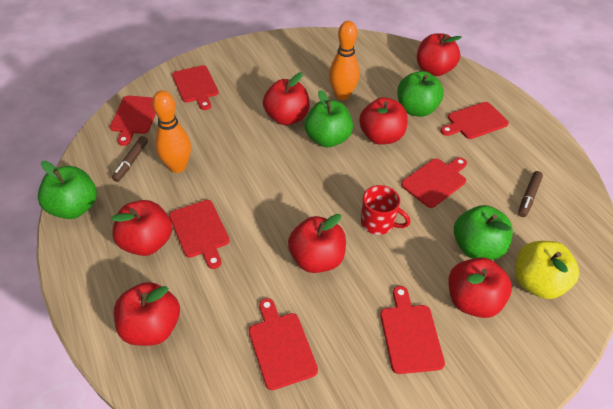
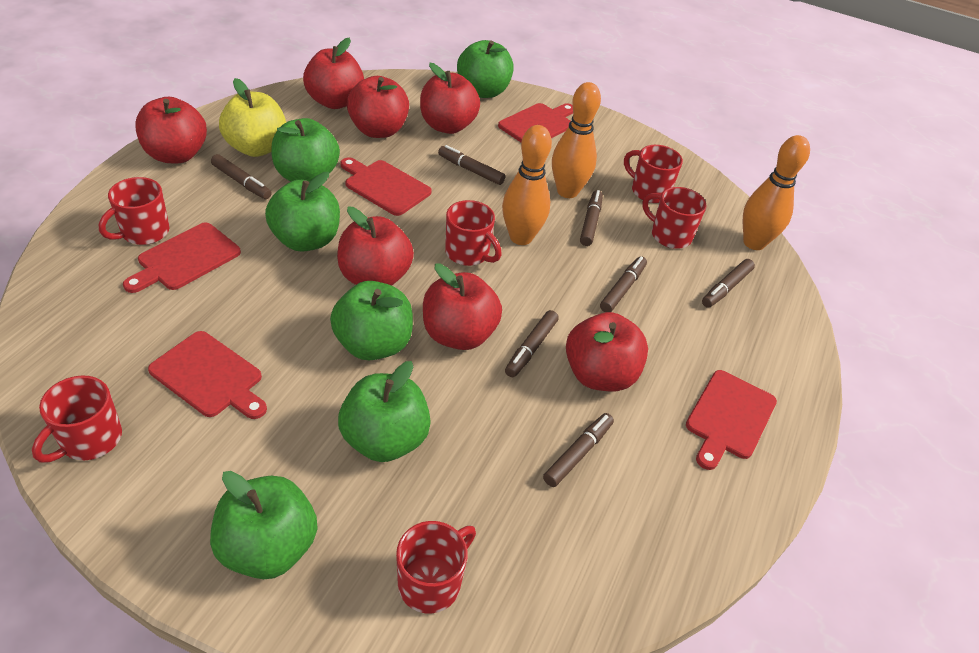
brown marker: [112,136,148,182] [518,171,543,217] = 2 -> [211,154,272,199] [438,145,505,185] [505,310,559,377] [543,413,614,487] [580,190,603,246] [600,256,647,312] [702,259,755,308] = 7
green apple: [38,161,97,219] [304,90,353,147] [397,71,444,117] [454,205,513,260] = 4 -> [210,471,317,579] [265,172,340,252] [271,118,340,181] [330,281,413,360] [338,361,431,462] [457,40,513,98] = 6
orange bowling pin: [152,91,191,173] [329,21,360,100] = 2 -> [502,125,552,245] [552,82,601,198] [743,135,810,250] = 3
red cutting board: [110,96,156,146] [169,200,229,269] [172,65,219,110] [249,298,318,390] [380,286,445,374] [401,157,467,208] [440,102,509,139] = 7 -> [123,223,241,293] [148,331,267,419] [340,157,432,216] [498,103,573,142] [686,370,777,470] = 5
red mug: [361,185,411,235] = 1 -> [32,375,122,463] [99,177,169,245] [396,521,476,614] [445,200,502,266] [624,145,683,203] [642,187,706,249] = 6

